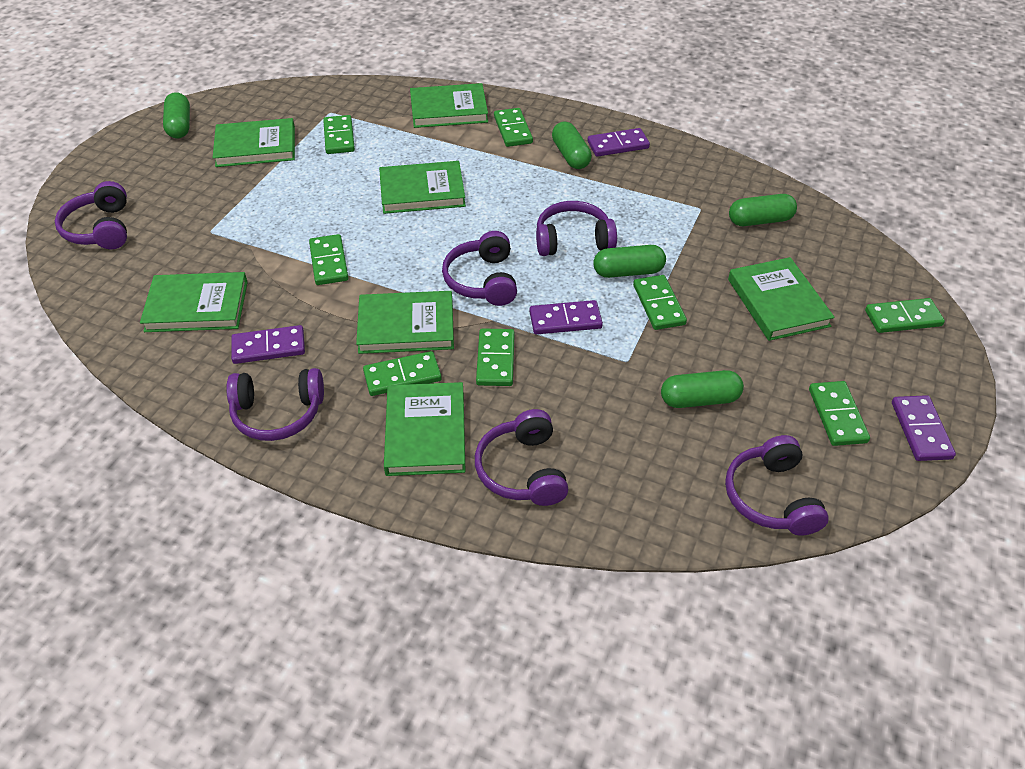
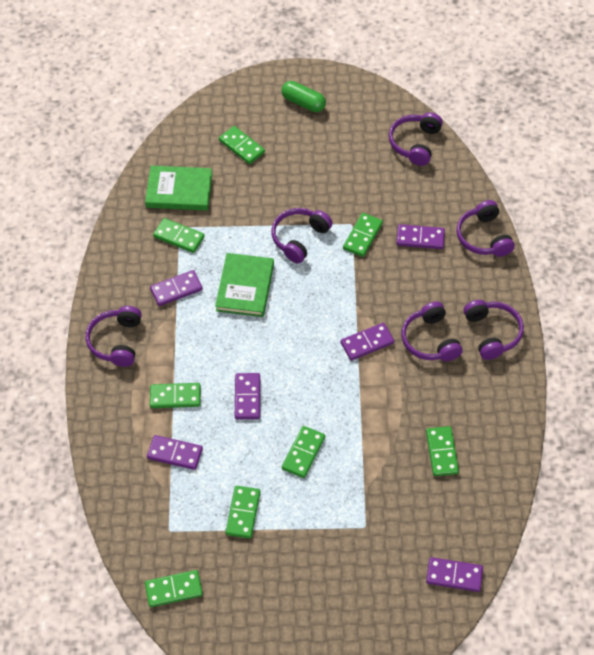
green book: [140,272,248,332] [213,118,295,167] [356,291,454,354] [379,161,466,214] [384,382,466,476] [410,83,488,128] [728,257,835,341] = 7 -> [145,166,212,211] [215,253,274,317] = 2
green capsule: [163,92,190,138] [552,122,592,169] [593,245,666,278] [661,370,744,408] [729,194,797,226] = 5 -> [281,81,326,112] = 1
purple domino: [231,325,305,364] [529,300,603,334] [587,128,650,157] [892,395,956,461] = 4 -> [147,435,203,470] [150,270,203,306] [235,373,260,419] [340,323,394,361] [396,224,445,249] [426,557,483,592] = 6

